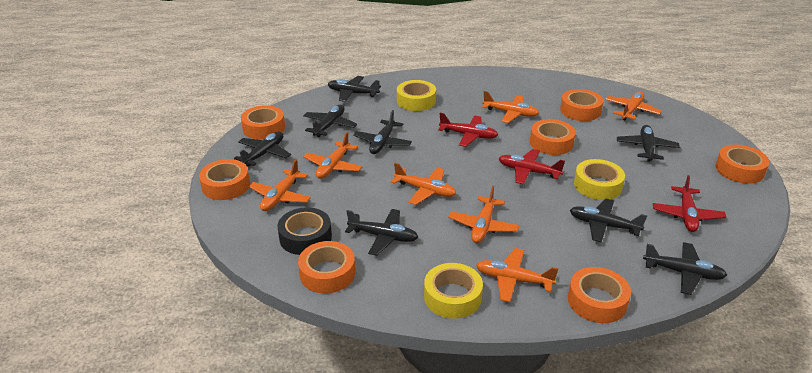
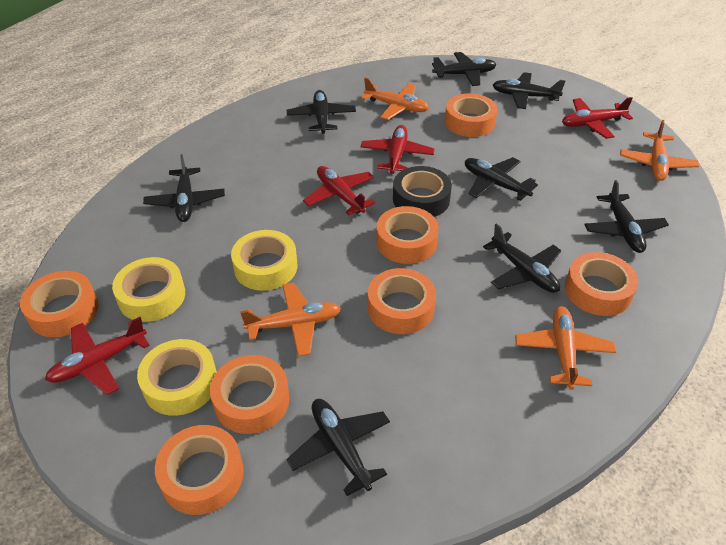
orange plane: [249,160,311,211] [303,132,363,179] [391,163,456,205] [448,186,519,243] [476,248,559,302] [482,91,539,123] [605,91,662,120] = 7 -> [240,283,341,357] [361,78,429,120] [515,306,616,390] [620,120,699,181] = 4
red plane: [438,113,498,147] [499,149,565,185] [653,175,726,232] = 3 -> [45,317,150,395] [303,166,375,216] [360,125,435,173] [562,97,633,139] = 4

